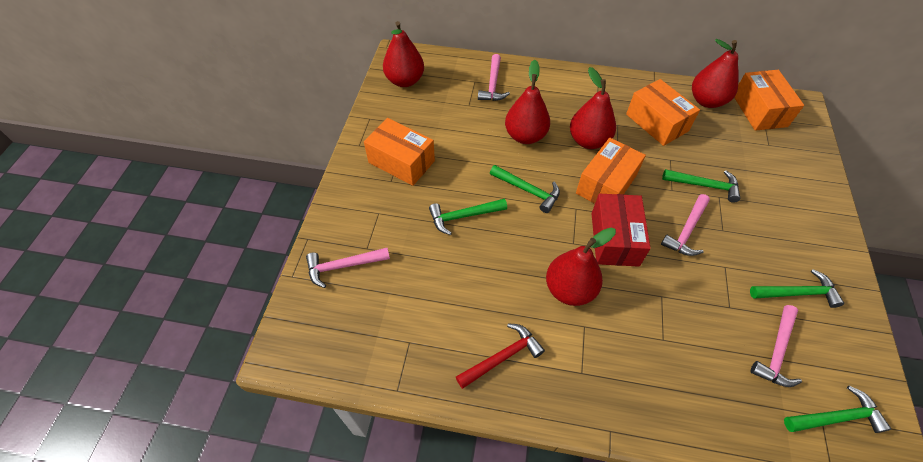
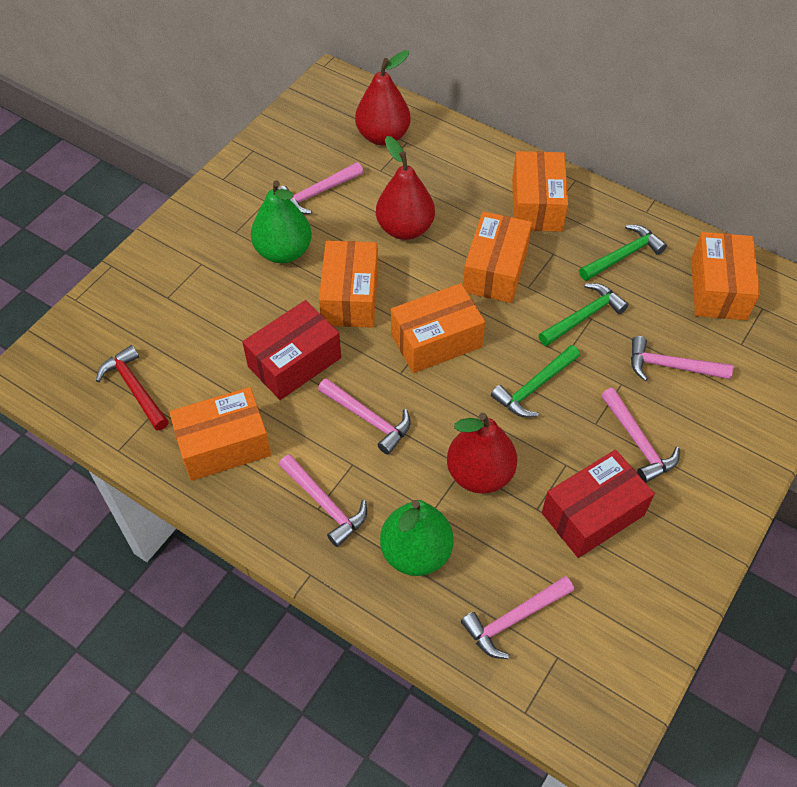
green hammer: [429,199,507,235] [490,165,560,213] [662,169,740,203] [750,269,844,308] [784,386,891,433] = 5 -> [491,345,580,417] [539,283,629,346] [579,225,667,281] = 3
green pear: none = 0 -> [251,180,312,263] [380,500,454,576] = 2
orange box: [364,118,435,186] [576,138,646,204] [626,79,700,146] [734,70,804,131] = 4 -> [169,387,271,481] [319,241,378,328] [391,283,485,373] [463,211,532,303] [512,151,568,232] [691,232,760,320] = 6
pink hammer: [306,248,390,288] [478,54,510,101] [661,194,710,256] [750,305,802,387] = 4 -> [278,162,363,214] [279,454,367,547] [318,378,411,455] [461,576,574,659] [601,388,680,483] [631,336,733,381] = 6
red box: [591,194,651,267] = 1 -> [242,300,341,400] [542,450,655,558] = 2
red pear: [383,21,424,87] [505,60,550,144] [546,228,616,306] [570,67,616,149] [692,39,739,108] = 5 -> [355,50,410,145] [376,136,435,240] [447,413,517,494] = 3

